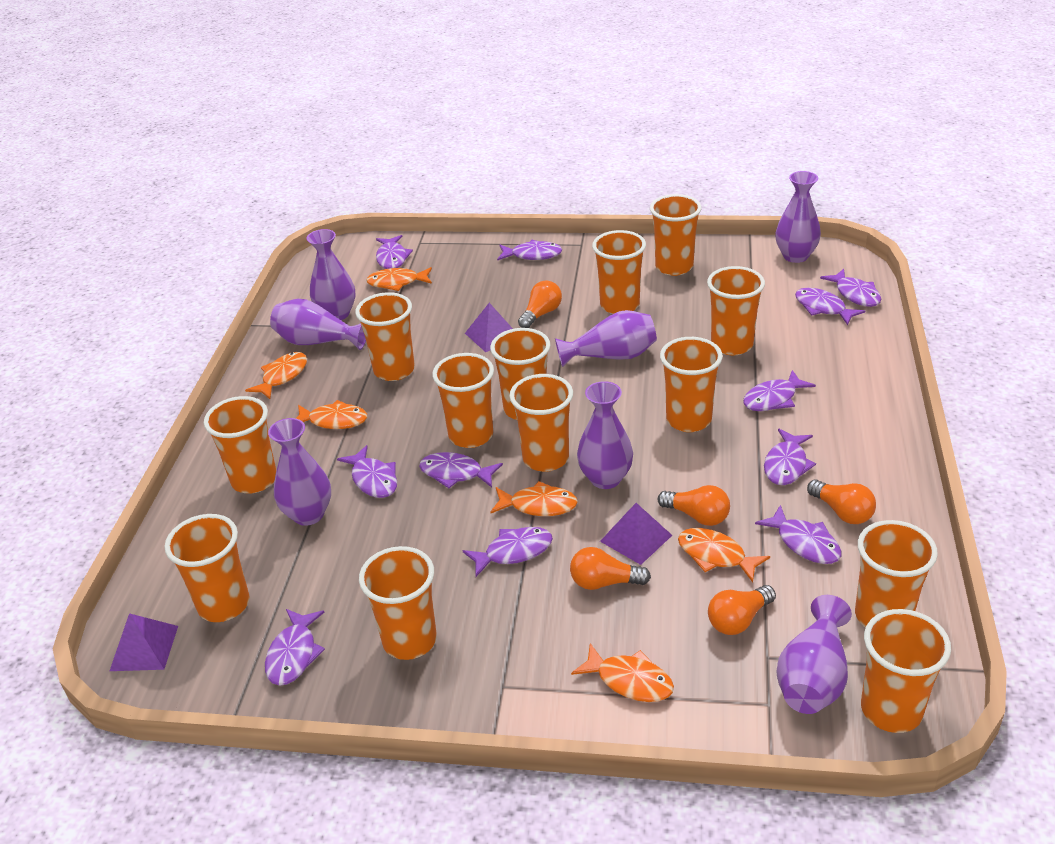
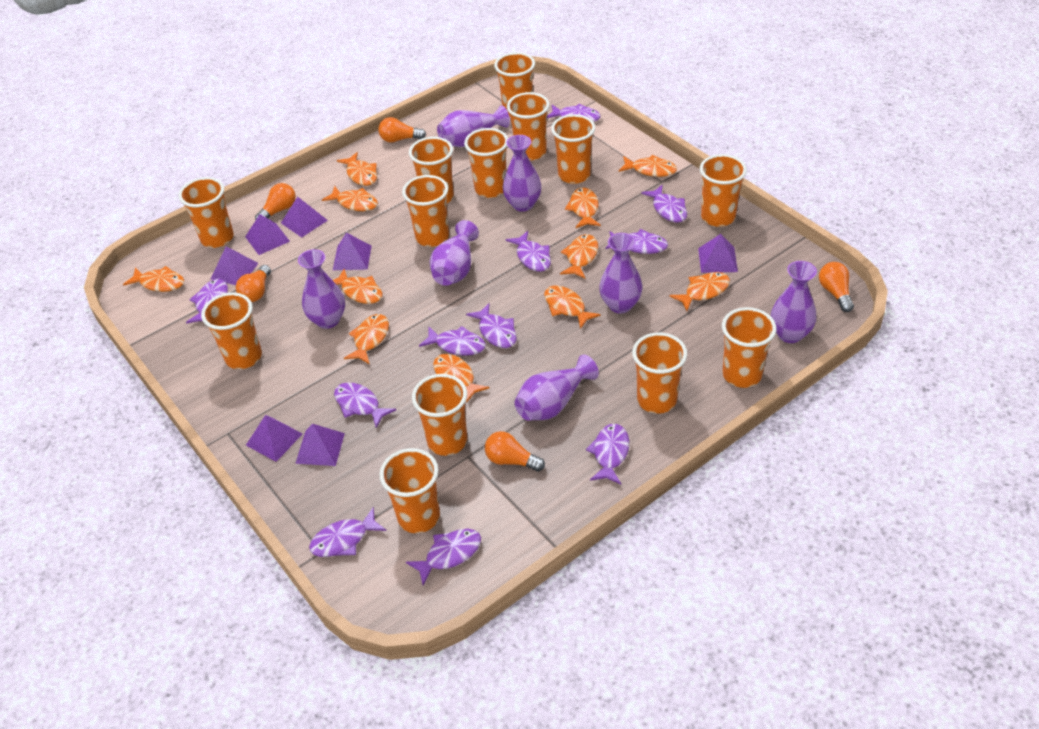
orange fish: [245,352,307,399] [296,400,367,429] [366,267,432,291] [490,481,578,516] [571,643,674,702] [678,528,770,582] = 6 -> [123,266,184,292] [322,186,378,211] [333,269,382,304] [337,152,377,186] [344,314,389,364] [433,354,490,403] [544,285,601,329] [560,234,598,279] [565,187,601,228] [618,155,677,177] [669,272,730,311] = 11
purple pyramid: [110,613,178,671] [465,303,513,352] [600,503,672,565] = 3 -> [211,246,259,285] [245,214,290,255] [246,415,302,462] [281,197,328,238] [295,424,345,466] [333,233,372,270] [698,234,738,273] = 7

